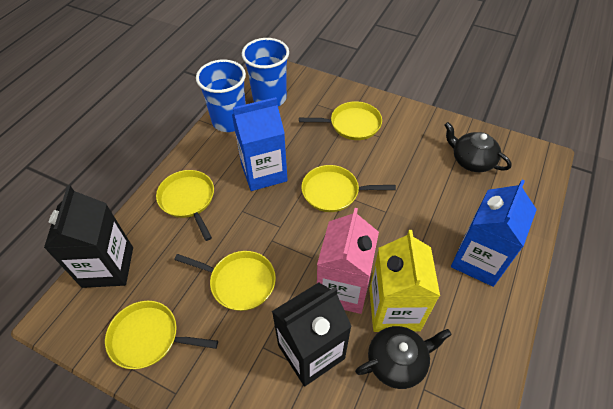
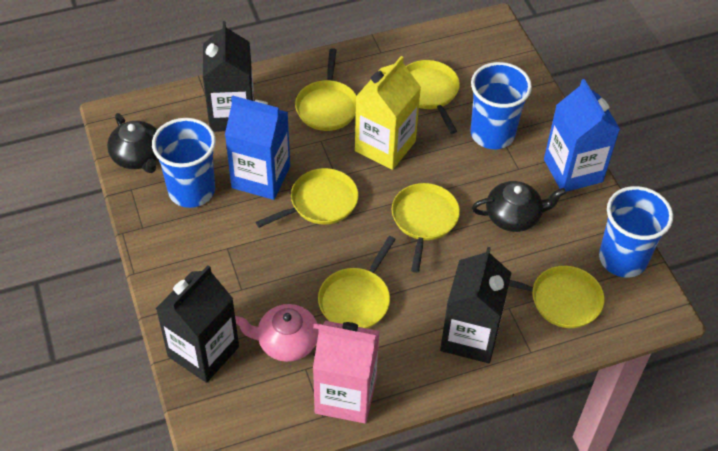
black carton: [44,185,133,288] [272,283,352,386] = 2 -> [156,265,239,383] [203,21,254,132] [440,247,511,363] = 3
blue cup: [196,60,246,132] [242,38,289,106] = 2 -> [152,118,216,208] [471,62,532,149] [599,186,673,278] = 3
pink teapot: none = 0 -> [235,304,323,362] = 1
yellow pan: [105,301,218,369] [156,170,214,241] [174,251,276,311] [299,101,382,140] [301,165,396,212] = 5 -> [256,168,359,228] [295,48,357,131] [318,236,396,329] [392,183,460,273] [406,60,460,134] [509,266,604,328] = 6

